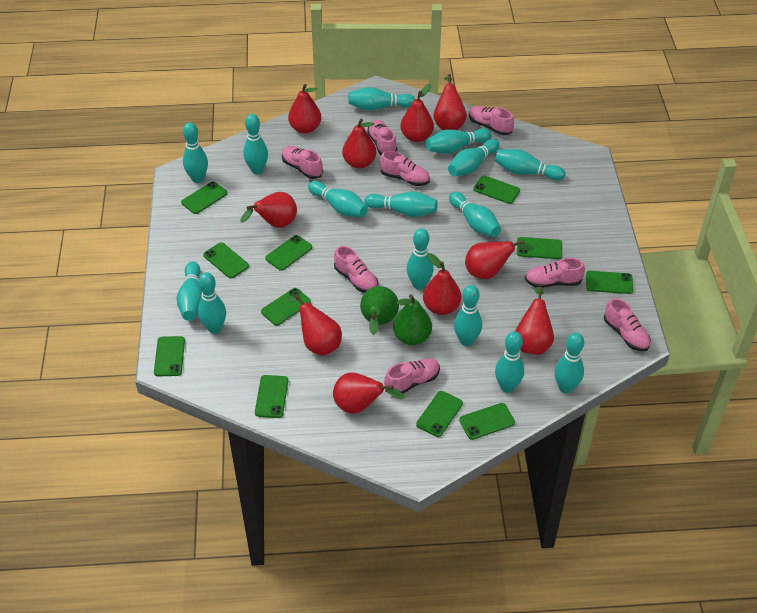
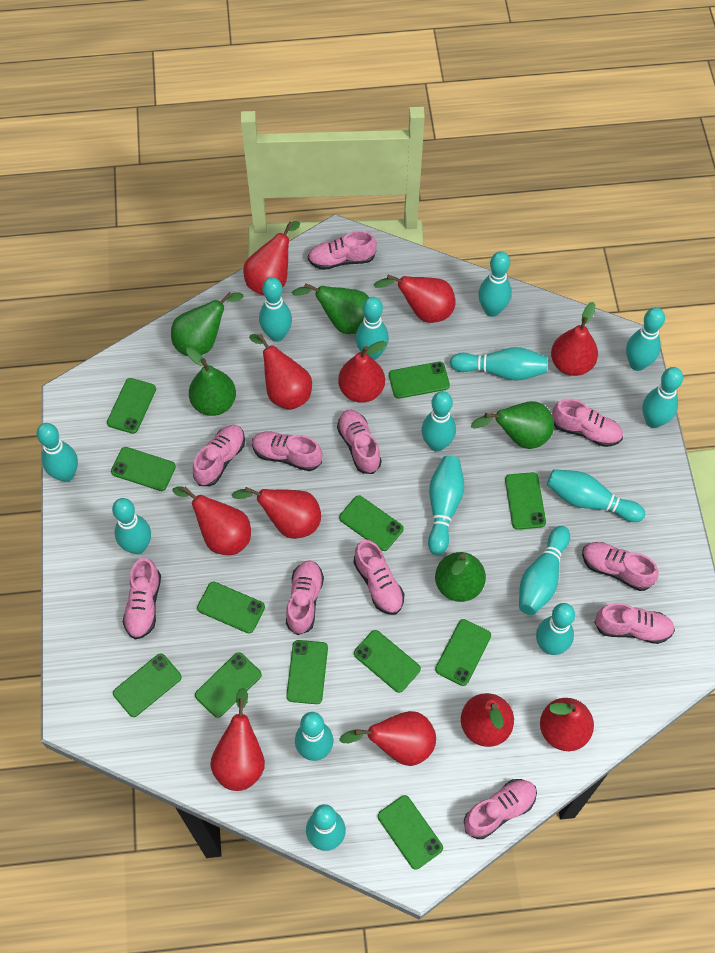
green pear: [360,286,399,335] [393,294,432,345] = 2 -> [171,292,243,356] [186,347,236,416] [292,283,369,334] [435,552,486,602] [471,401,554,449] = 5
green phone: [154,336,185,376] [181,181,227,214] [203,242,249,278] [255,375,288,418] [261,288,311,326] [265,235,312,271] [416,391,463,437] [459,403,515,440] [473,175,520,204] [517,237,562,259] [586,271,633,294] = 11 -> [107,378,156,434] [111,447,176,491] [113,653,182,717] [195,652,262,718] [197,582,265,633] [286,640,328,704] [339,495,404,551] [354,630,421,693] [378,795,443,870] [389,362,450,399] [435,619,491,686] [505,472,546,530] = 12
pink shoe: [282,146,323,179] [334,246,378,293] [367,120,397,155] [380,151,430,186] [384,358,440,393] [469,106,514,135] [525,258,585,288] [604,298,651,351] = 8 -> [123,558,161,640] [193,425,245,486] [252,431,323,471] [286,560,324,635] [308,231,377,270] [337,409,382,474] [353,540,404,615] [464,779,537,839] [552,399,623,447] [582,542,659,591] [594,603,675,644] = 11
red pear: [240,192,297,228] [287,294,342,356] [288,84,321,134] [333,373,405,414] [342,119,376,168] [400,84,434,142] [423,253,461,315] [434,74,467,130] [465,240,534,279] [515,287,554,355] = 10 -> [172,486,251,555] [210,688,265,791] [232,487,321,539] [243,221,300,295] [249,334,312,410] [338,341,387,403] [339,711,436,766] [374,275,456,323] [461,693,514,747] [540,698,594,751] [551,302,598,376] = 11

